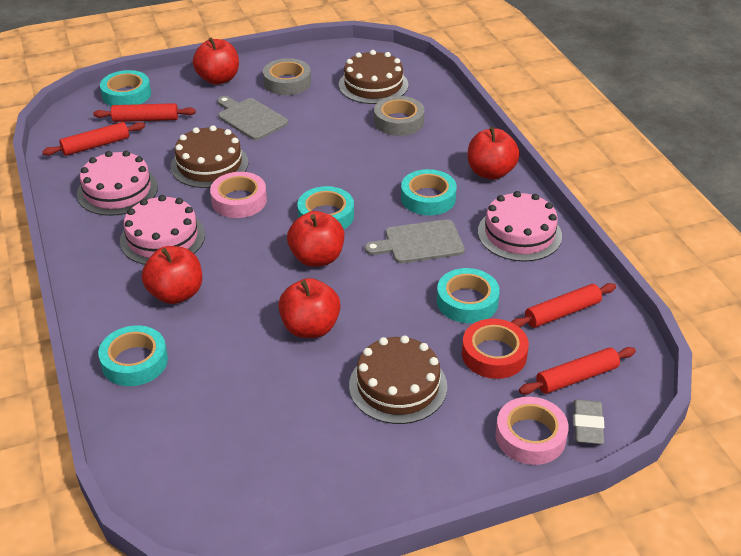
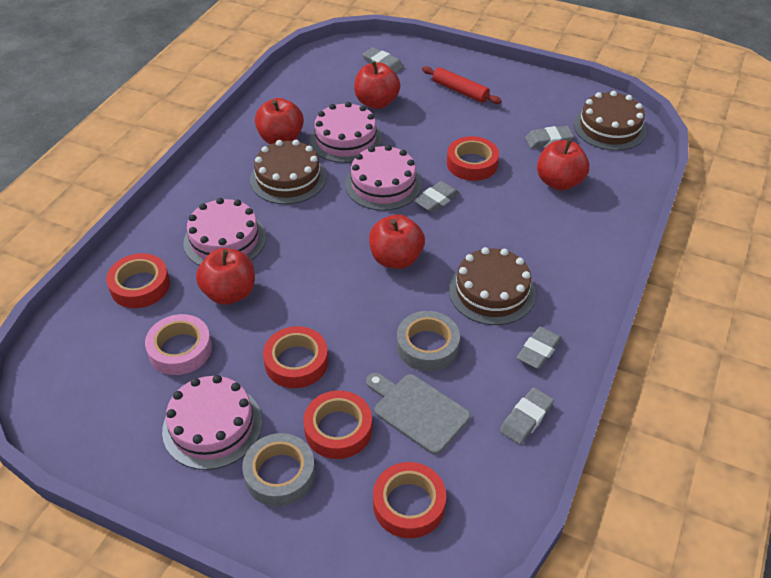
grey cutting board: [217,96,288,140] [365,219,465,263] = 2 -> [366,373,471,455] = 1
grey eraser: [573,399,605,444] = 1 -> [362,47,403,73] [414,181,459,213] [500,387,554,445] [517,326,562,369] [525,126,574,148] = 5
pink cake: [77,151,158,216] [120,195,205,265] [478,191,562,262] = 3 -> [162,375,262,470] [183,198,266,266] [310,102,382,163] [345,145,422,211] = 4
pink tape: [210,172,267,218] [496,397,569,465] = 2 -> [145,314,212,375] = 1
red rolling pin: [42,122,145,156] [93,103,196,122] [511,283,616,328] [519,347,636,395] = 4 -> [422,66,502,104] = 1
red tape: [462,319,529,379] = 1 -> [106,253,170,308] [263,326,328,388] [303,390,372,459] [373,462,446,538] [447,136,499,181] = 5
turquoise tape: [98,326,168,386] [100,70,151,106] [297,186,354,229] [401,169,457,215] [437,268,500,323] = 5 -> none = 0

